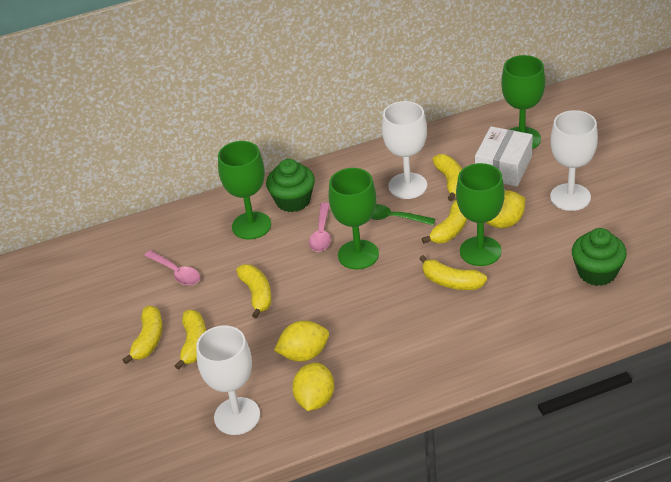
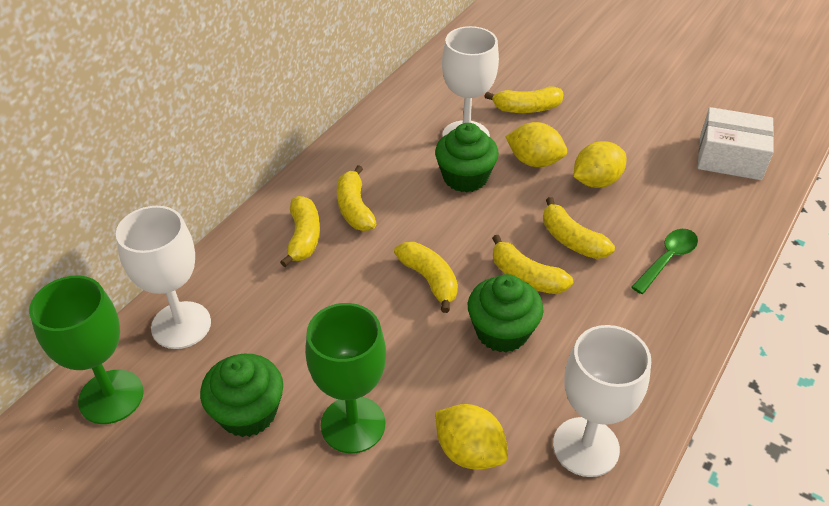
green cupcake: [266,159,315,212] [572,228,627,286] = 2 -> [200,354,283,437] [435,123,499,192] [468,274,544,353] = 3
green goblet: [218,141,271,240] [328,168,379,269] [456,163,505,266] [501,55,545,149] = 4 -> [29,276,144,424] [305,303,386,453] = 2
pink spoon: [144,250,200,285] [309,203,331,252] = 2 -> none = 0

